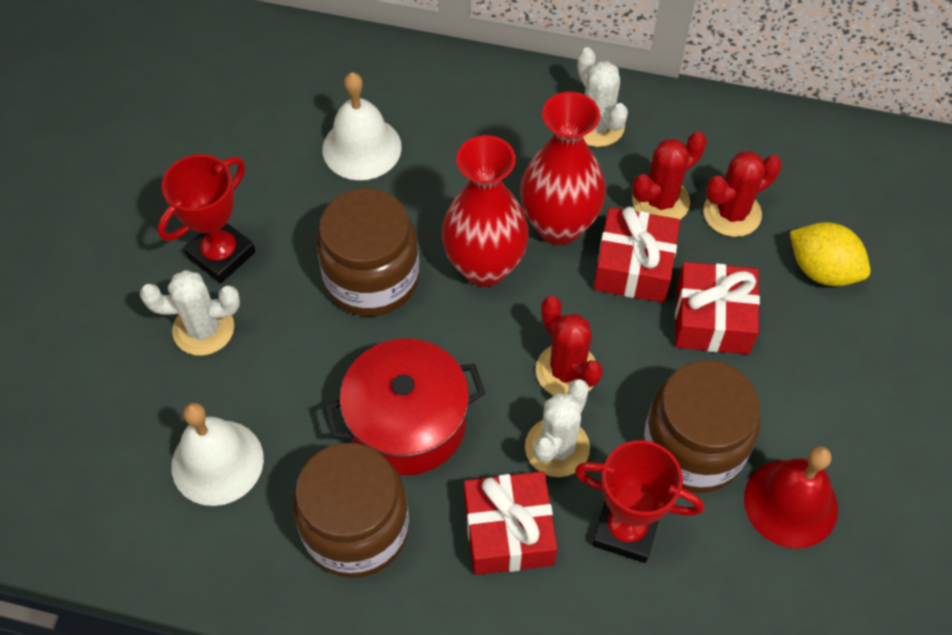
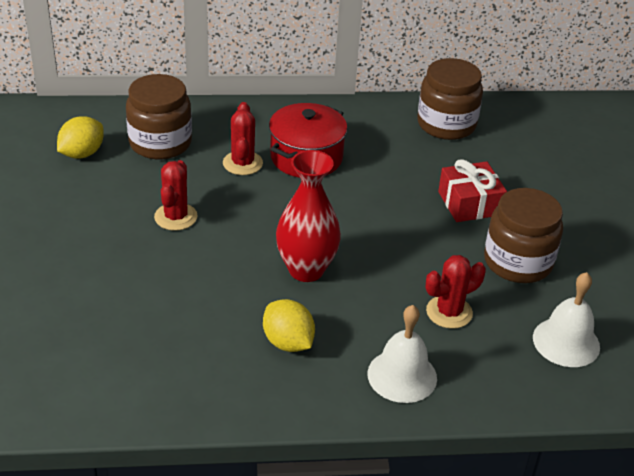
red bell: [744,446,838,549] = 1 -> none = 0
red gift: [464,471,557,575] [594,207,680,303] [675,262,760,354] = 3 -> [438,159,507,222] = 1
red trophy: [158,154,256,283] [575,440,704,563] = 2 -> none = 0
red vase: [442,135,529,287] [520,92,606,245] = 2 -> [276,150,341,282] = 1
white cactus: [140,270,240,356] [525,379,590,477] [577,47,628,147] = 3 -> none = 0
yellow lemon: [790,222,871,286] = 1 -> [57,116,104,159] [263,299,315,352] = 2

